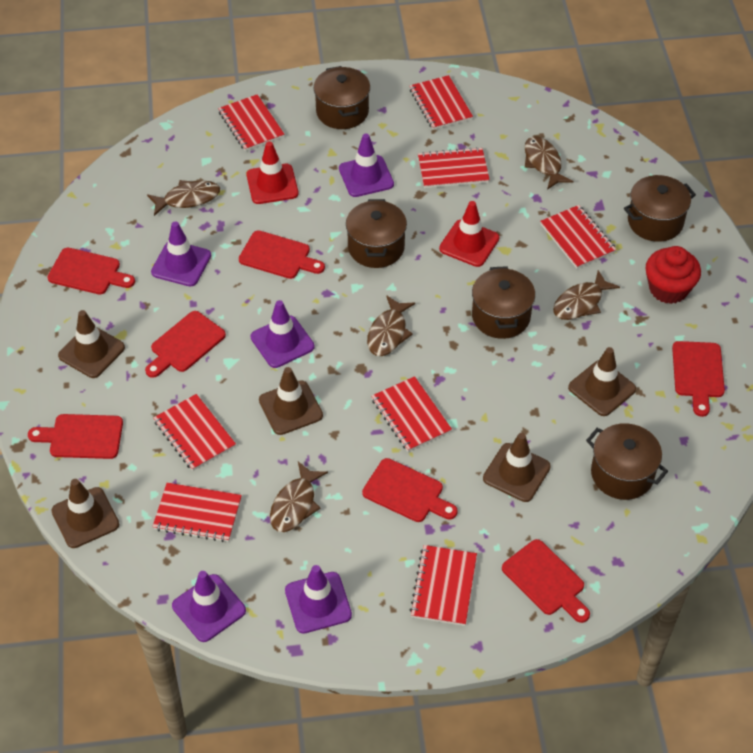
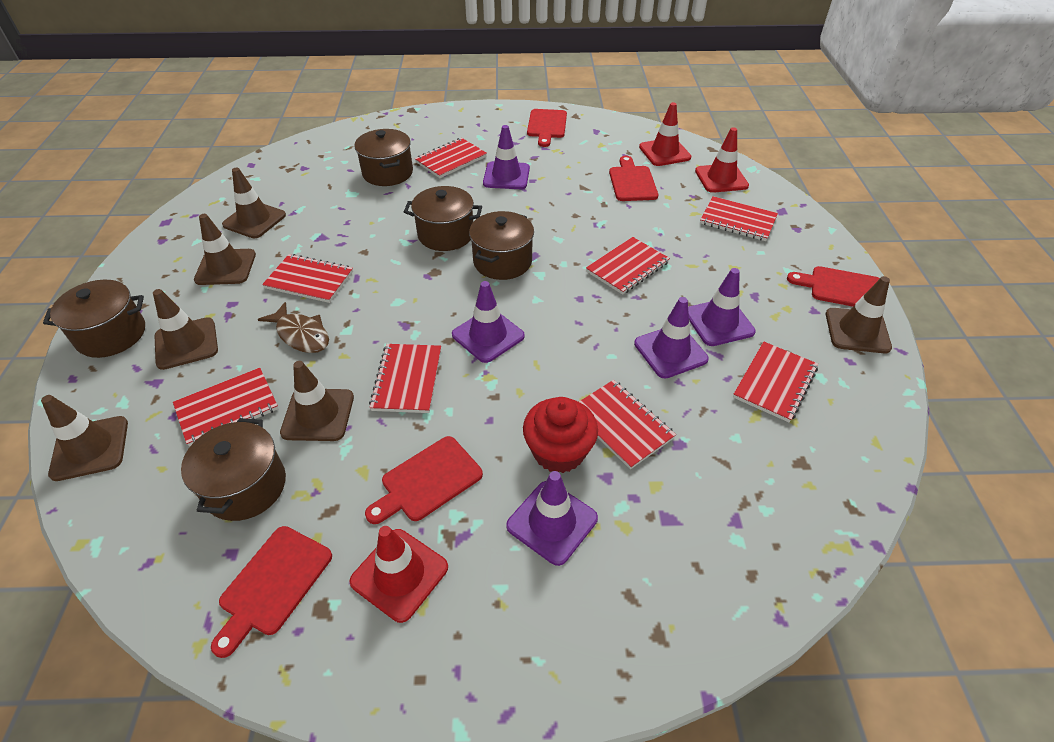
brown fish: [147,180,220,216] [270,461,328,532] [367,295,415,356] [525,136,574,190] [553,270,620,320] = 5 -> [258,302,329,353] = 1
brown traffic cone: [51,479,119,548] [58,310,125,378] [259,367,323,435] [483,433,551,502] [568,347,636,416] = 5 -> [41,395,128,481] [153,289,218,370] [194,214,256,285] [222,168,286,238] [280,361,354,441] [826,276,892,353] = 6
red cutting board: [28,414,123,459] [48,248,135,295] [145,311,226,378] [239,230,325,279] [362,458,458,522] [502,539,590,623] [672,341,725,417] = 7 -> [211,526,332,658] [365,436,483,524] [527,109,567,147] [609,156,658,201] [787,266,880,307] = 5
red traffic cone: [246,141,299,204] [439,201,499,267] = 2 -> [349,526,448,623] [639,102,691,166] [695,127,749,193] = 3

